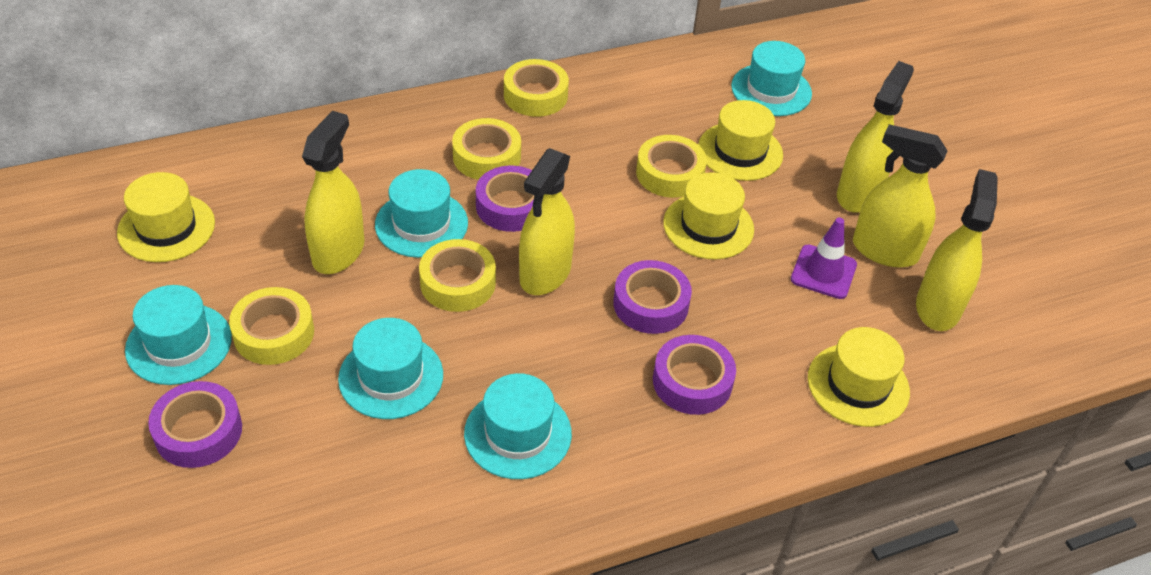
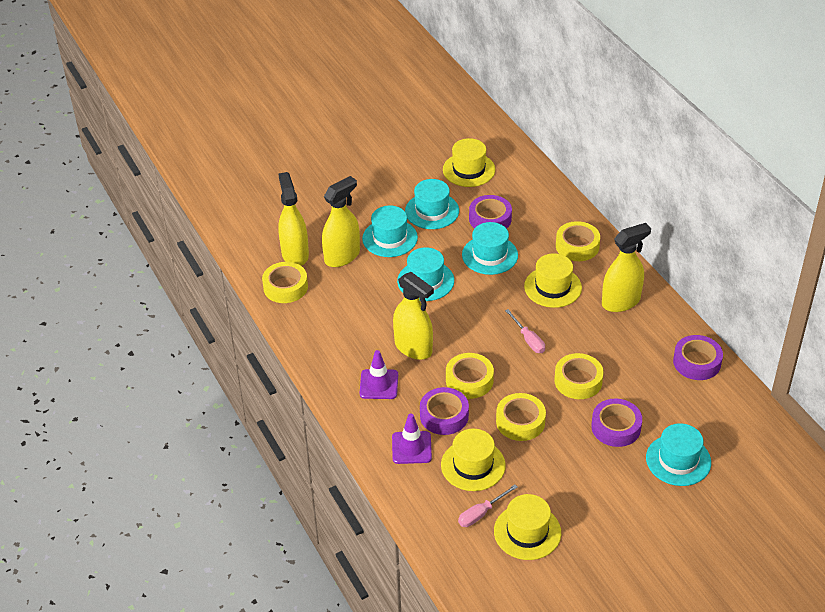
pink screwdriver: none = 0 -> [458,485,518,527] [505,309,545,353] = 2
purple traffic cone: [791,217,857,299] = 1 -> [360,350,398,399] [392,413,432,464] = 2
yellow spray bottle: [302,111,365,274] [519,148,575,295] [837,61,914,213] [853,124,948,267] [916,169,998,331] = 5 -> [278,172,309,266] [322,176,360,267] [393,272,434,360] [602,223,651,312] = 4

